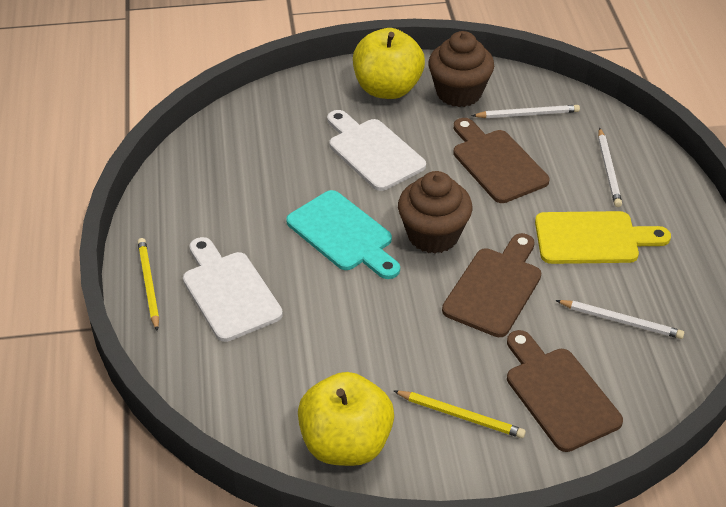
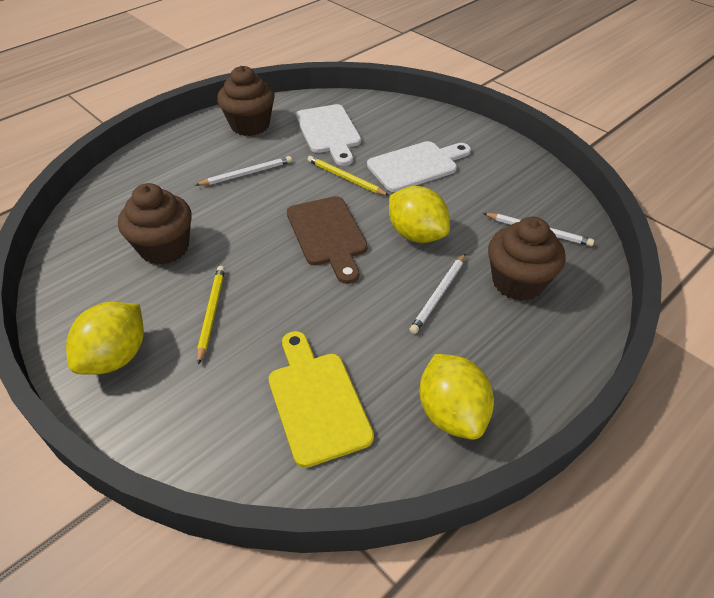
brown cupcake: [398,171,472,253] [428,31,494,107] = 2 -> [118,183,192,265] [217,66,275,136] [488,217,566,301] = 3
brown cutting board: [442,233,541,337] [453,118,549,203] [507,330,623,452] = 3 -> [287,196,368,284] = 1
turquoise cutting board: [286,190,400,279] = 1 -> none = 0
yellow apple: [298,372,394,466] [353,28,425,99] = 2 -> none = 0
yellow lemon: none = 0 -> [66,302,144,375] [389,186,450,243] [420,354,494,440] = 3

